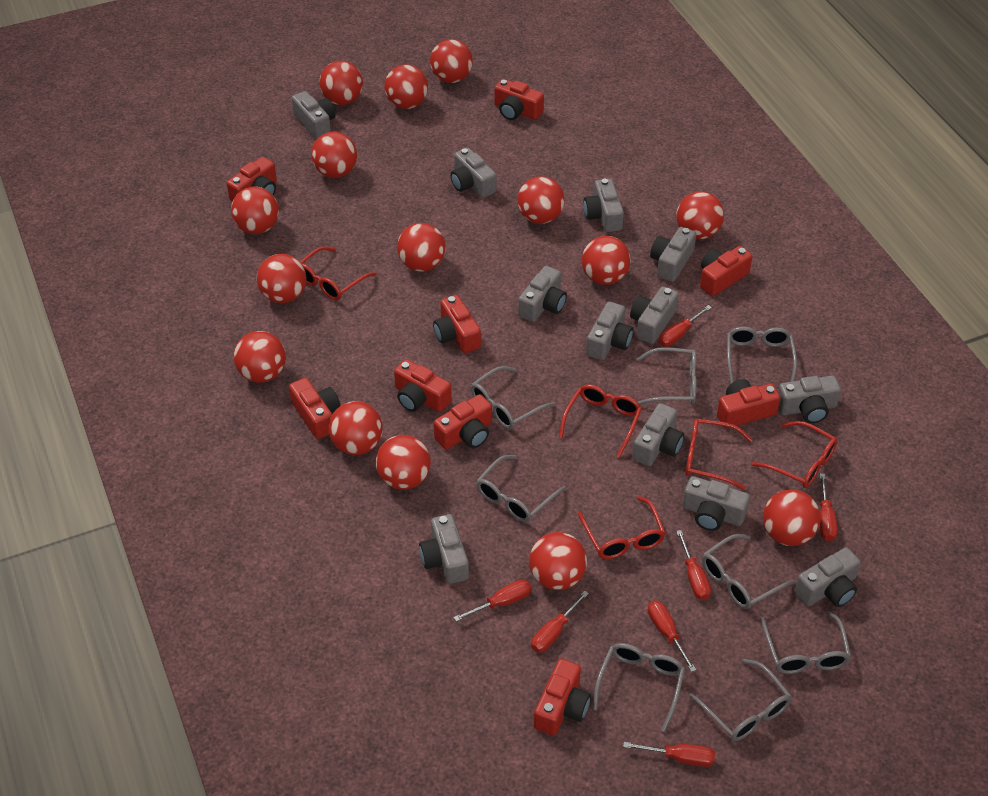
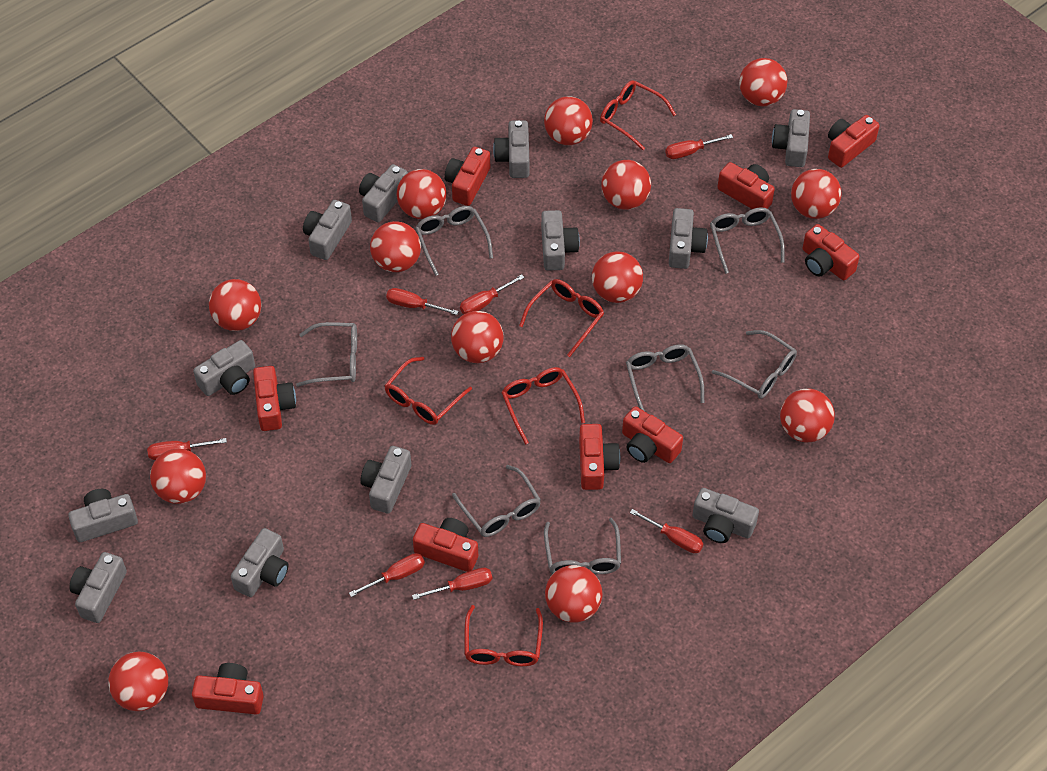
grey glasses: [471,366,555,429] [476,455,566,522] [593,643,685,732] [637,347,697,405] [689,659,792,741] [702,534,795,609] [727,327,797,384] [761,611,851,674] = 8 -> [296,322,357,387] [415,206,493,276] [452,465,541,537] [544,518,621,574] [626,344,704,411] [710,207,785,274] [712,330,797,399] = 7
red ball: [231,187,279,234] [234,331,286,383] [257,254,307,303] [311,132,357,178] [319,61,363,105] [329,401,383,455] [376,435,431,490] [384,65,428,109] [397,223,446,272] [430,39,473,83] [517,176,564,224] [529,532,587,590] [582,236,631,285] [676,191,724,239] [763,489,821,546] = 15 -> [108,652,168,711] [150,449,206,504] [209,279,261,331] [370,221,421,272] [397,169,447,219] [451,311,504,363] [544,96,593,145] [545,565,602,623] [592,251,643,303] [601,160,651,210] [739,58,787,106] [780,389,835,442] [791,169,842,219] = 13

